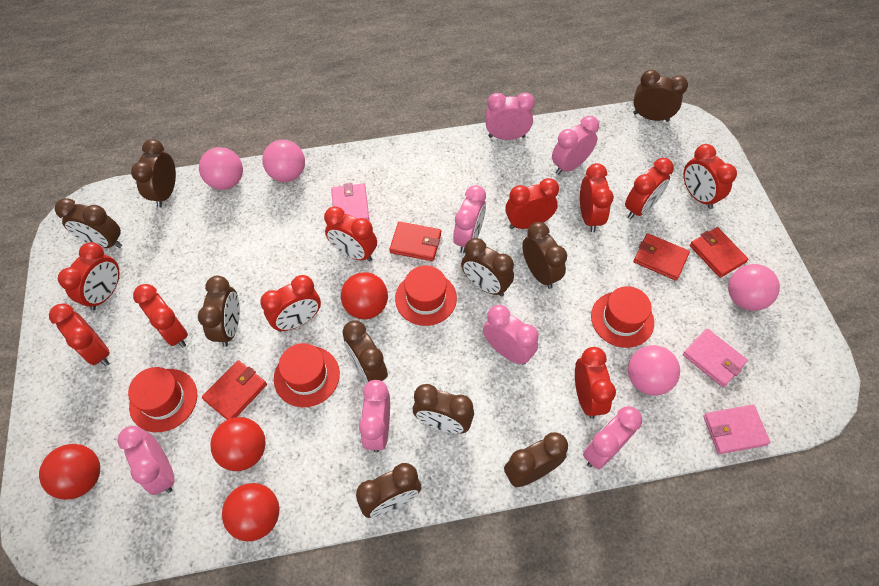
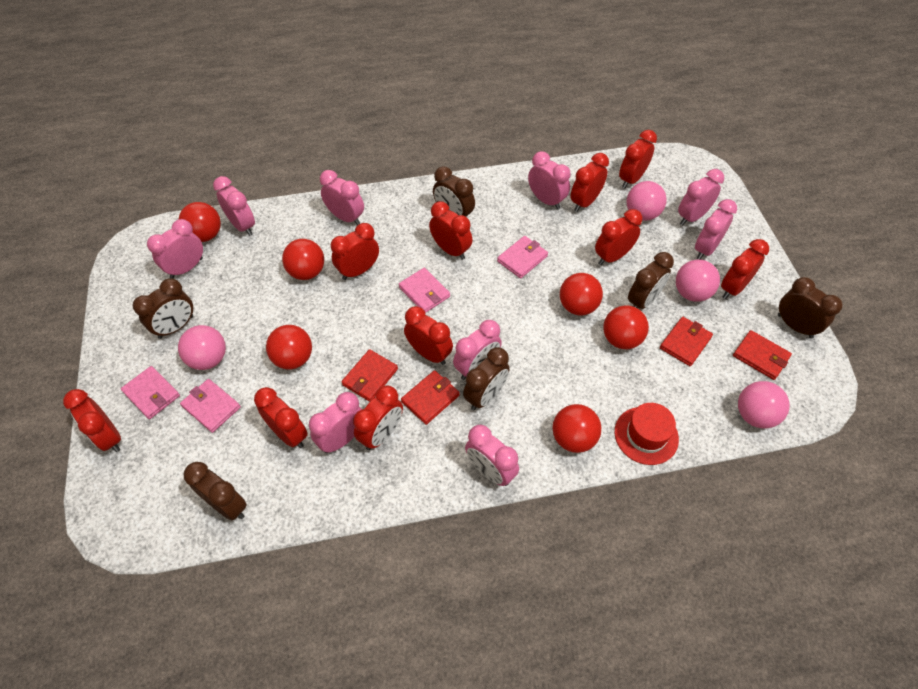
brown clock: [55,198,122,248] [131,139,176,208] [198,276,240,347] [342,320,388,383] [356,463,421,518] [413,384,474,434] [461,238,514,296] [504,432,568,487] [522,222,567,289] [633,70,688,122] = 10 -> [133,278,193,339] [184,462,247,520] [433,166,475,217] [463,347,510,410] [628,252,674,309] [778,277,843,338] = 6
pink clock: [117,426,175,495] [359,380,390,452] [453,185,486,253] [483,305,539,365] [485,92,535,140] [552,116,599,175] [583,406,642,470] = 7 -> [147,219,203,279] [213,176,255,236] [309,392,362,453] [320,170,364,225] [453,320,502,380] [465,425,519,486] [528,151,571,209] [678,169,724,225] [695,199,737,260] = 9
pink wallet: [331,183,369,221] [683,328,748,387] [703,405,770,454] = 3 -> [121,366,180,419] [180,379,241,433] [399,268,450,313] [497,236,548,279] = 4
red ball: [39,444,100,500] [210,417,266,471] [222,483,279,542] [341,272,388,319] = 4 -> [179,202,221,242] [266,325,312,370] [282,239,324,280] [553,404,601,453] [560,273,603,315] [604,306,649,349] = 6
red hat: [128,367,197,432] [274,343,340,407] [395,266,457,326] [591,286,654,348] = 4 -> [615,403,679,465] = 1

